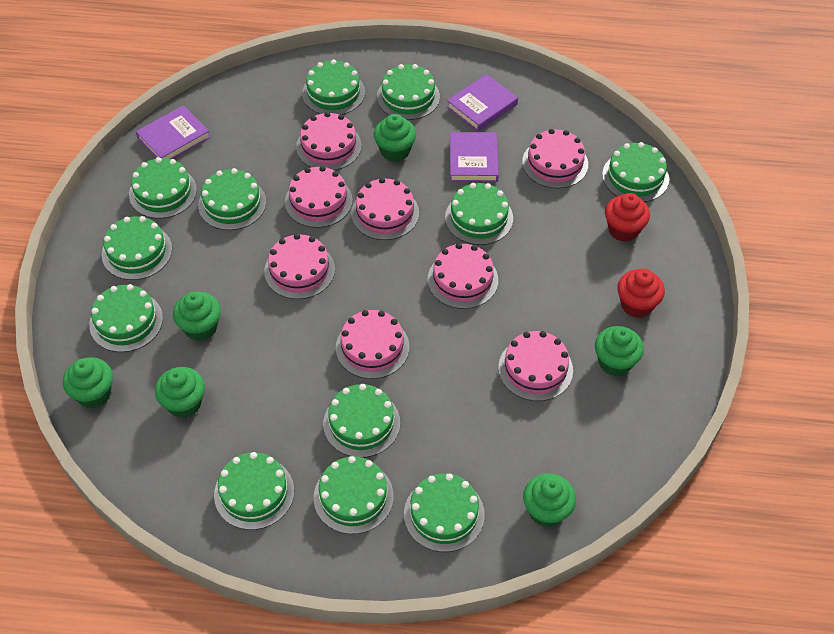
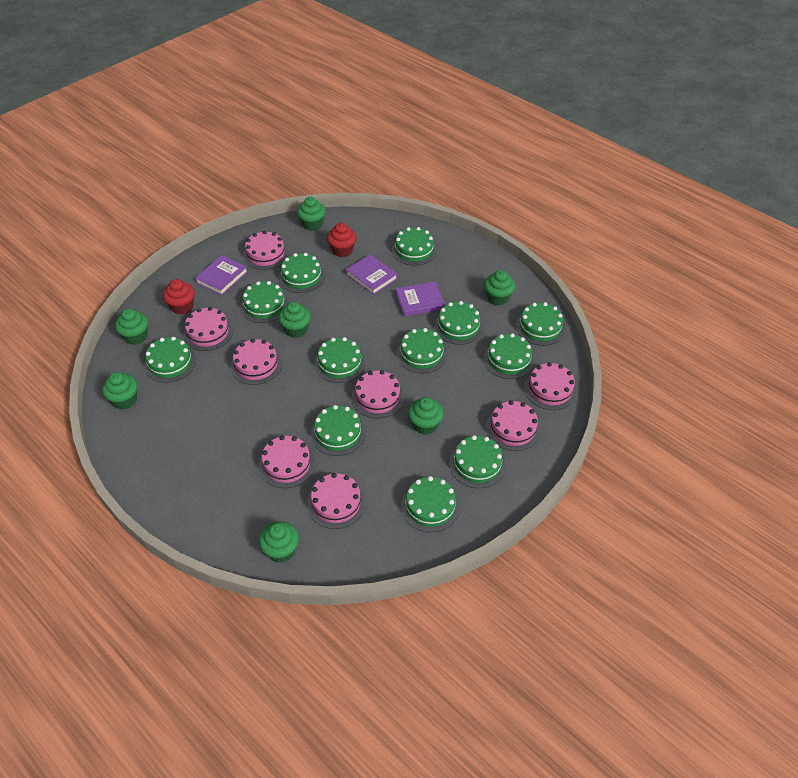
green cupcake: [63,357,113,408] [155,367,205,418] [173,292,221,341] [373,114,416,162] [523,473,576,528] [595,326,644,376] = 6 -> [102,372,138,409] [115,309,148,345] [259,521,299,563] [279,302,311,338] [297,197,326,231] [408,397,444,435] [484,270,515,306] = 7

